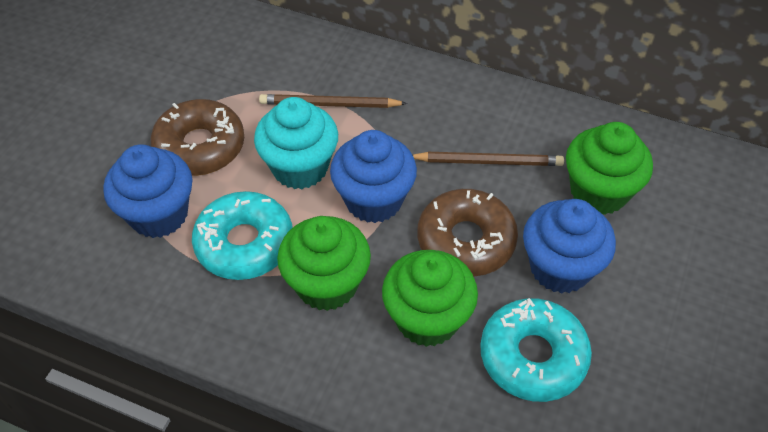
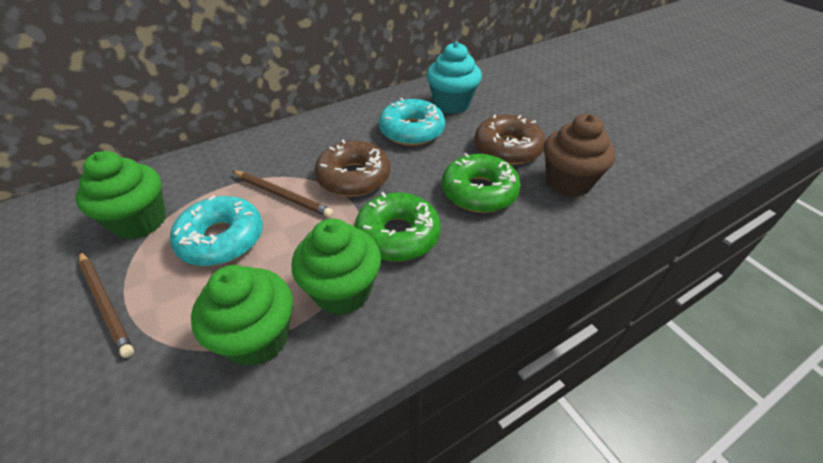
blue cupcake: [103,144,193,238] [330,130,417,223] [523,199,616,294] = 3 -> none = 0
brown cupcake: none = 0 -> [544,114,616,197] = 1
green donut: none = 0 -> [354,192,441,262] [442,153,521,213] = 2

